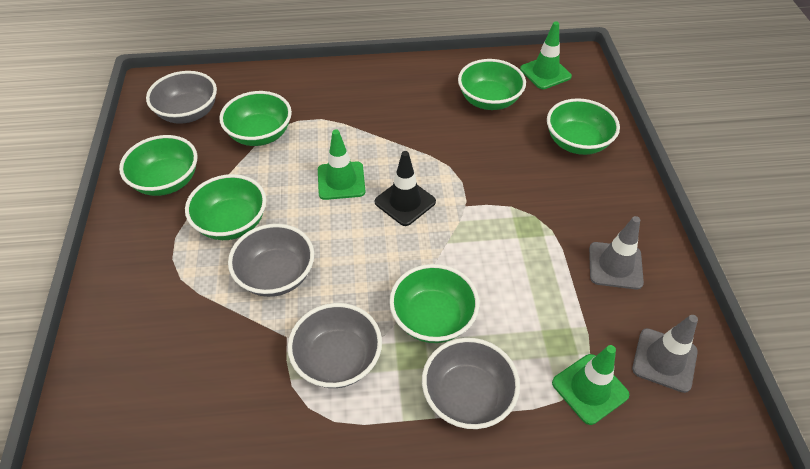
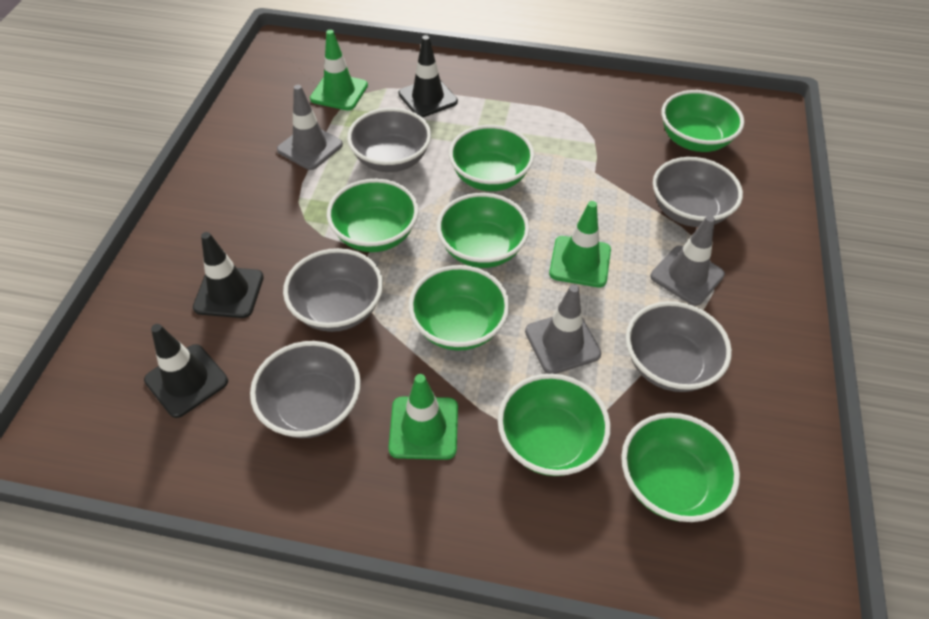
black traffic cone: [375,151,436,226] = 1 -> [144,324,228,418] [193,232,264,318] [398,35,458,117] = 3
green bowl: [119,135,198,196] [185,174,266,240] [219,91,292,146] [389,264,479,343] [458,59,526,110] [547,98,620,155] = 6 -> [327,179,418,252] [409,265,510,351] [437,193,530,268] [449,125,534,191] [498,374,611,476] [621,413,740,522] [662,90,744,152] = 7
grey bowl: [146,71,217,124] [228,224,314,297] [288,303,382,388] [422,338,520,429] = 4 -> [250,341,361,438] [283,248,383,332] [347,108,431,172] [626,301,732,392] [653,157,743,227] = 5
grey traffic cone: [589,216,644,289] [632,315,698,393] = 2 -> [277,85,343,170] [525,284,601,374] [650,215,725,306] = 3

